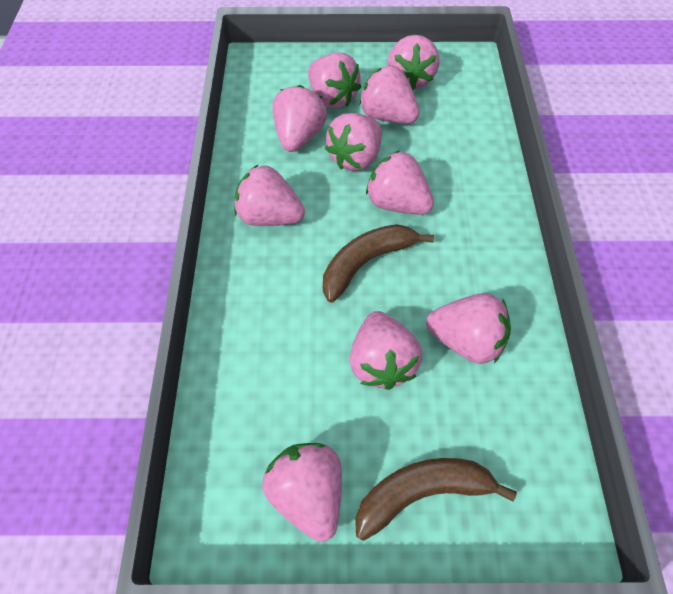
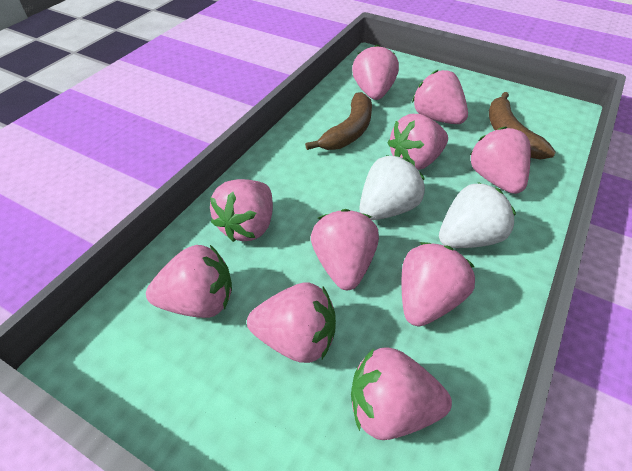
white strawberry: none = 0 -> [359,155,425,220] [439,182,516,248] = 2

